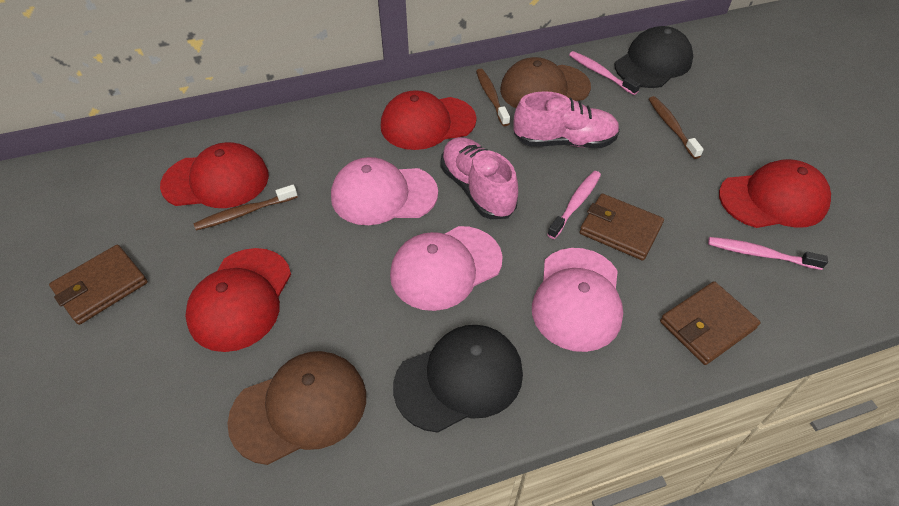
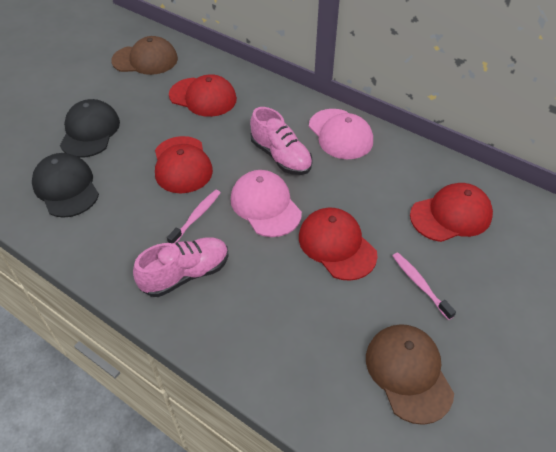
brown toothbrush: [194,185,298,231] [476,69,510,126] [649,96,704,159] = 3 -> none = 0
brown wallet: [49,245,148,325] [580,194,664,261] [660,281,761,365] = 3 -> none = 0
pink cap: [331,157,438,225] [390,226,503,311] [532,248,623,352] = 3 -> [231,170,302,237] [309,109,373,159] = 2
pink toothbrush: [547,171,601,239] [569,51,640,95] [708,237,828,270] = 3 -> [167,190,221,243] [393,252,456,320] = 2

